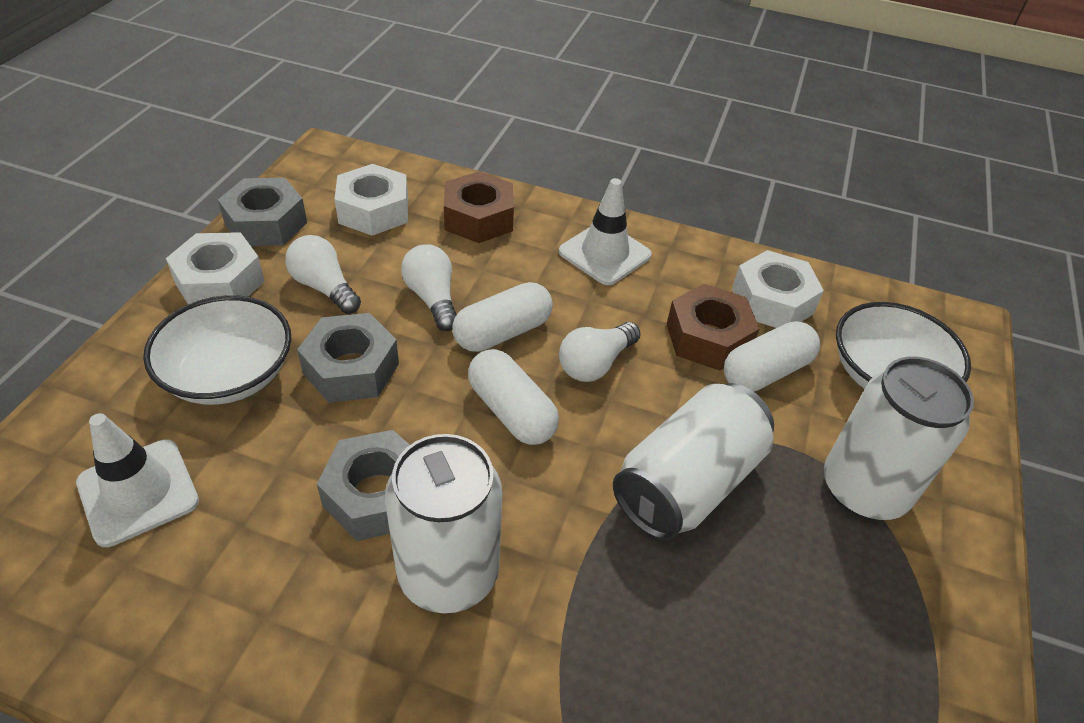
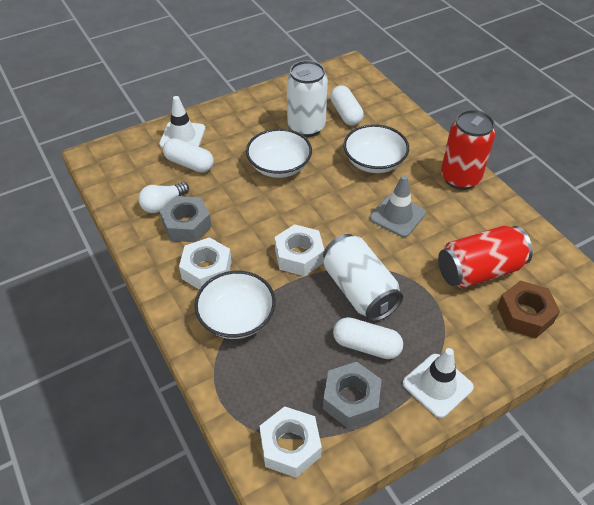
brown nut: [444,171,514,243] [667,284,760,371] = 2 -> [497,280,560,338] = 1
grey nut: [218,178,307,246] [297,313,399,403] [317,430,410,541] = 3 -> [160,196,212,242] [323,362,382,428] = 2
grey traffic cone: none = 0 -> [370,175,426,237] = 1
red can: none = 0 -> [438,226,533,289] [441,110,495,190] = 2
white bowl: [143,295,291,405] [836,302,971,389] = 2 -> [194,271,276,339] [246,128,312,178] [343,124,409,173] = 3
white can: [385,434,502,613] [613,383,774,540] [824,357,974,520] = 3 -> [287,60,328,137] [323,234,403,322] = 2
white light bulb: [285,235,361,314] [401,244,456,331] [559,322,641,382] = 3 -> [138,182,189,213] = 1

